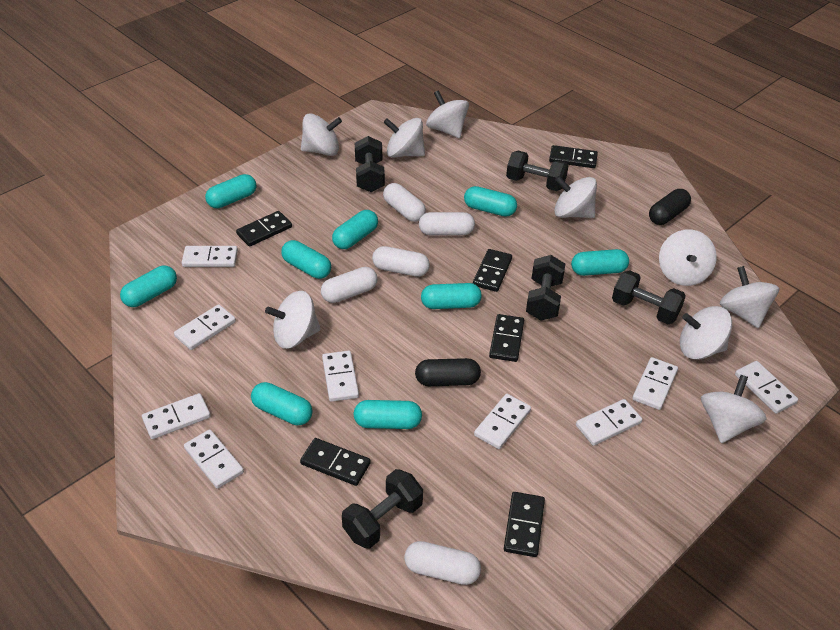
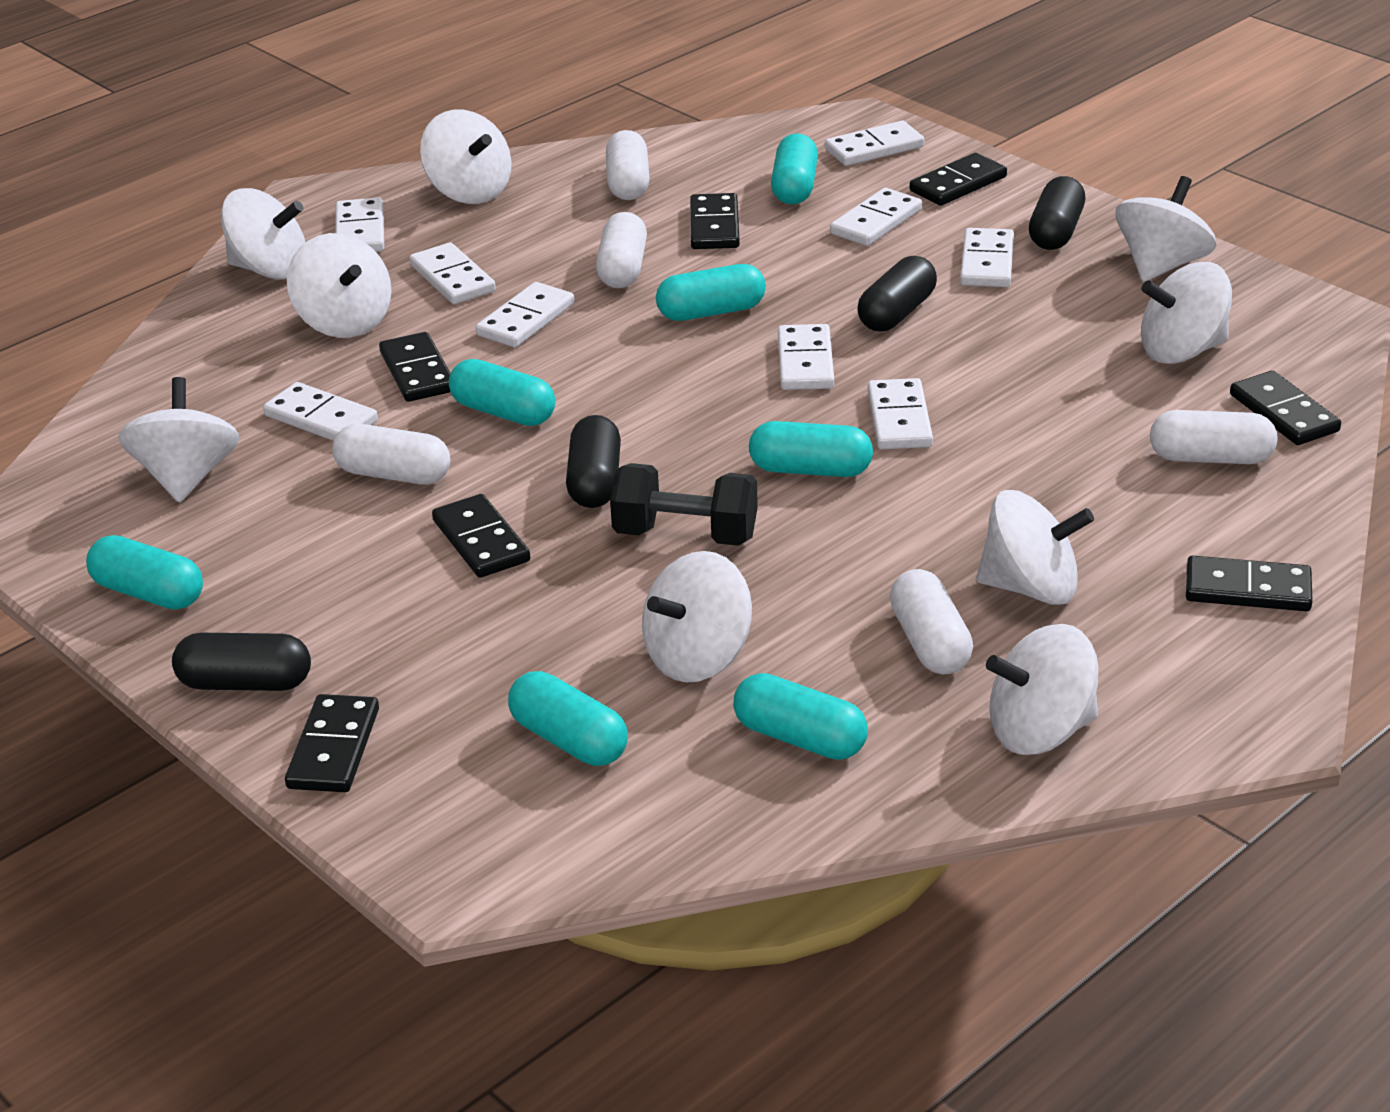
black capsule: [415,358,481,386] [649,189,691,225] = 2 -> [172,633,311,691] [566,415,621,508] [857,256,937,332] [1029,176,1085,250] = 4
black domino: [236,211,292,247] [300,438,371,486] [473,249,512,292] [489,314,524,362] [504,492,545,557] [549,145,598,168] = 6 -> [285,694,379,792] [379,332,451,402] [432,494,530,578] [690,193,740,249] [910,153,1007,206] [1186,556,1313,611] [1230,370,1341,445] = 7
black dumbbell: [342,469,423,549] [355,136,385,192] [506,151,569,191] [526,255,565,320] [612,270,686,324] = 5 -> [610,463,758,546] = 1
turquoise capsule: [120,266,177,307] [205,174,256,208] [251,382,313,425] [281,240,331,279] [332,210,378,249] [354,400,422,429] [421,283,482,309] [464,186,517,217] [571,249,629,276] = 9 -> [86,535,203,610] [449,359,555,426] [508,671,628,766] [656,264,766,321] [733,673,868,760] [749,421,873,477] [771,133,818,204] = 7

